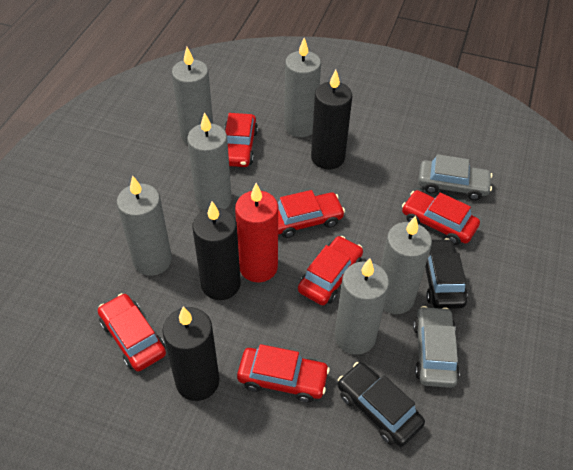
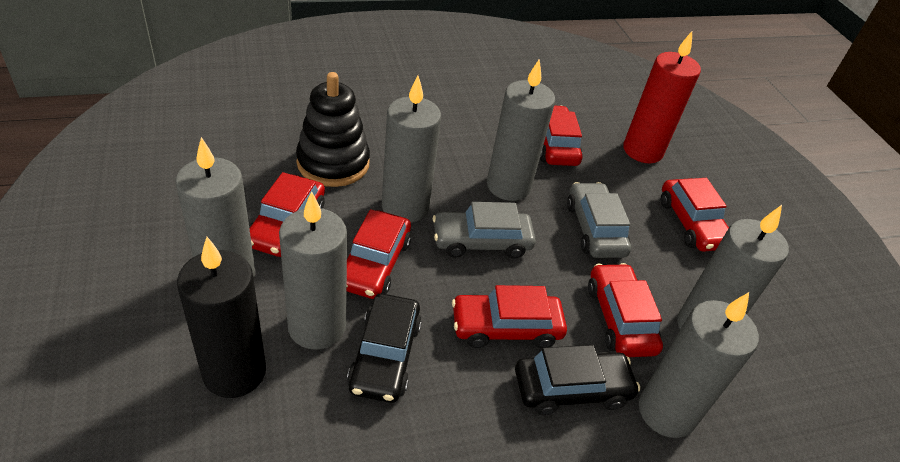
black candle: [162,307,219,401] [192,201,241,300] [311,70,352,169] = 3 -> [177,237,266,398] = 1
black stacking toy: none = 0 -> [296,72,370,187] = 1

